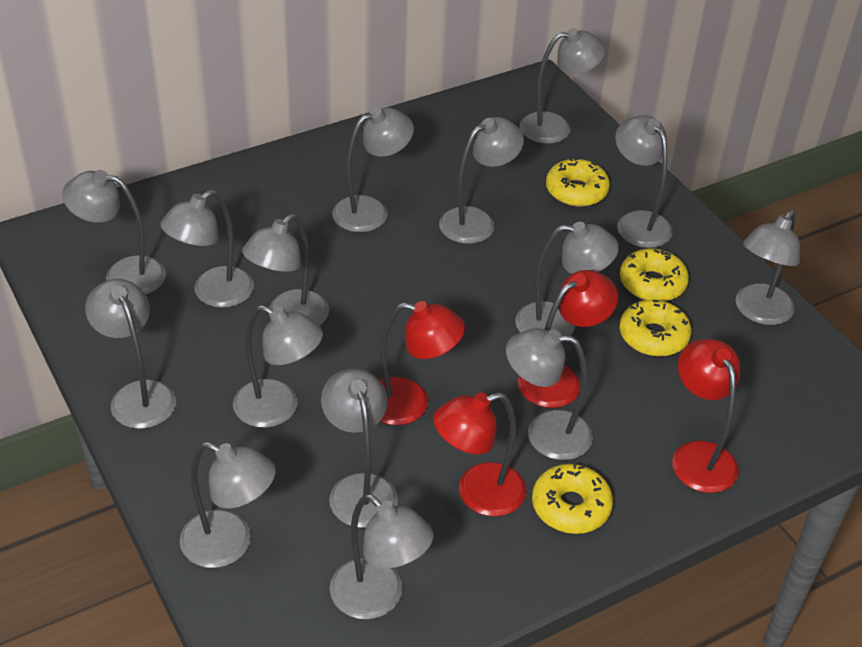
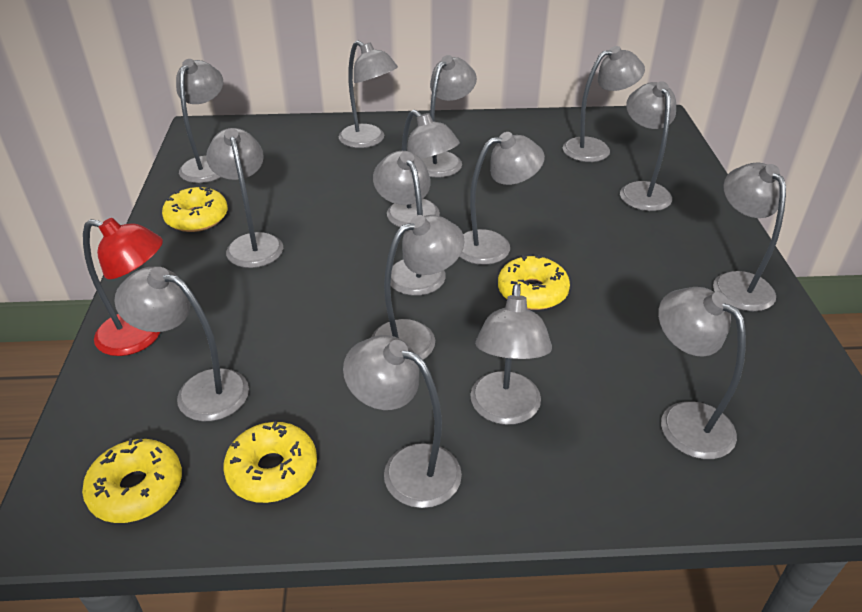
red lamp: [380,301,465,425] [433,392,526,517] [518,270,618,408] [672,339,740,493] = 4 -> [83,218,163,356] = 1

